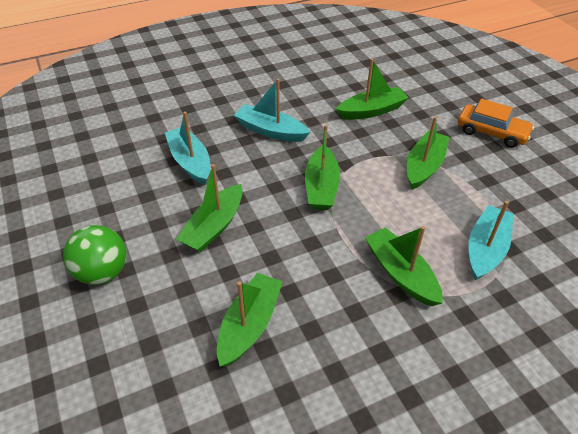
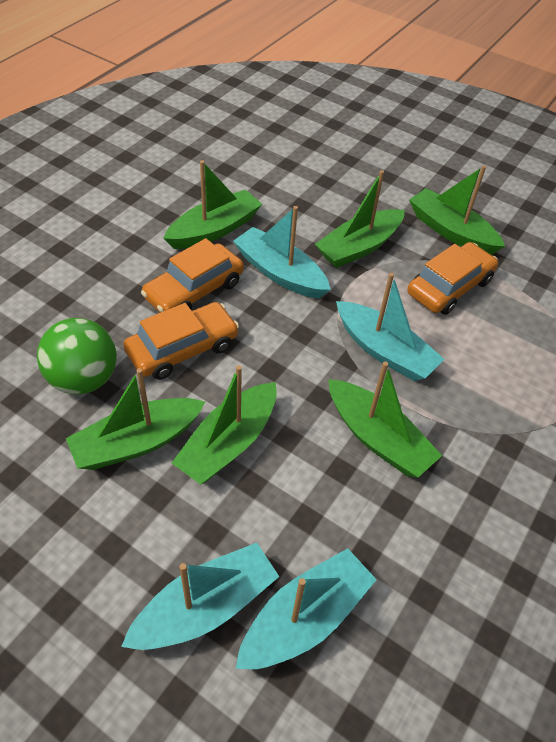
orange car: [458,99,534,148] = 1 -> [123,302,239,380] [141,238,244,313] [407,242,498,315] = 3
turquoise boat: [165,112,210,185] [234,78,310,142] [469,201,513,280] = 3 -> [121,543,279,650] [233,206,331,298] [236,548,377,669] [336,273,445,381] = 4

